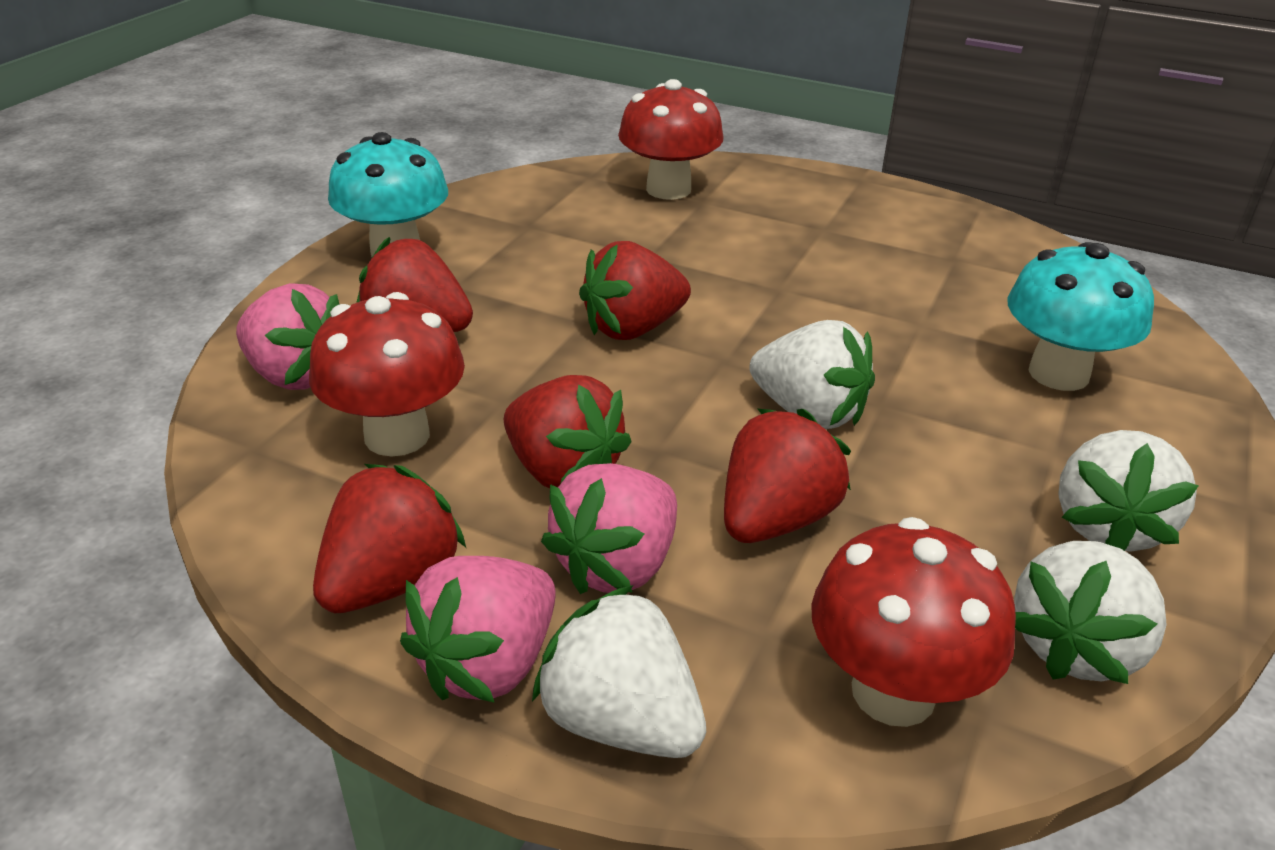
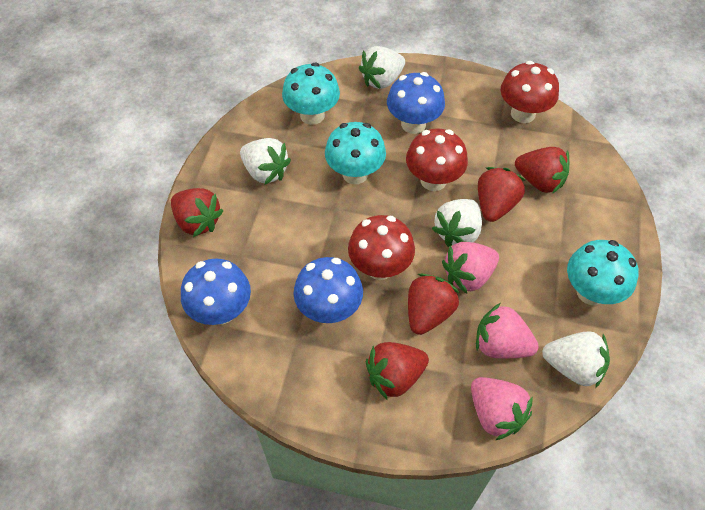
blue mushroom: none = 0 -> [181,259,251,325] [294,257,363,323] [387,72,445,134] = 3
turquoise mushroom: [328,132,448,257] [1007,242,1154,391] = 2 -> [282,63,340,125] [325,122,386,184] [567,240,639,305] = 3

